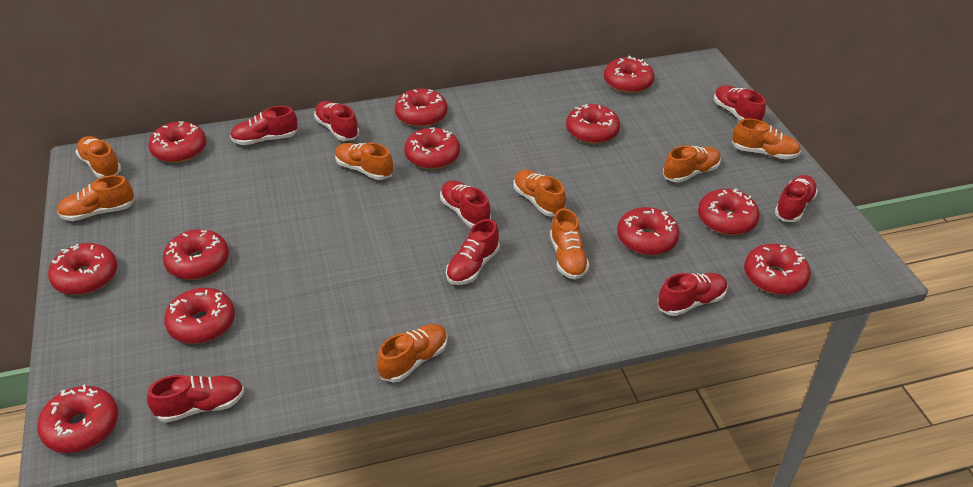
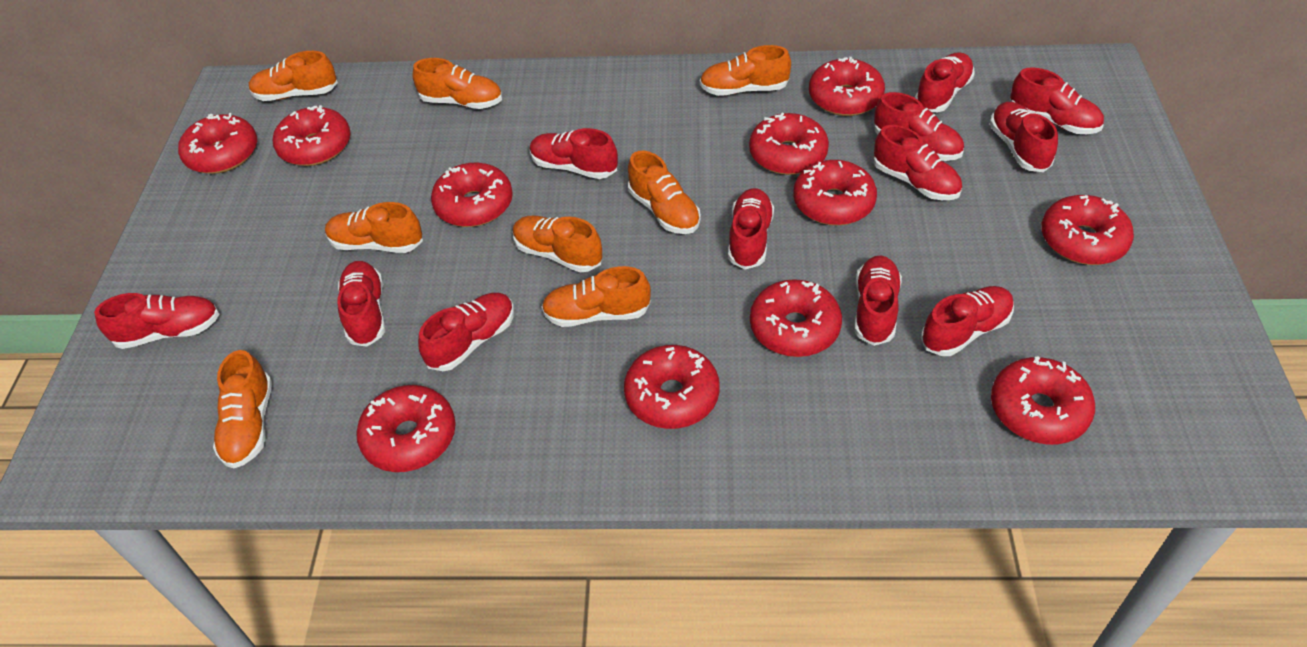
red donut: [37,384,118,453] [48,243,117,295] [148,121,206,163] [163,229,229,280] [164,288,235,344] [395,88,447,127] [404,127,460,169] [566,104,620,144] [604,56,654,93] [617,207,679,255] [698,189,760,235] [744,244,811,295] = 12 -> [178,113,257,174] [273,105,351,166] [356,385,456,472] [431,163,513,227] [624,345,720,429] [749,113,829,175] [750,279,842,357] [793,160,877,226] [809,57,885,116] [991,356,1095,444] [1041,195,1134,265] = 11
red shoe: [147,375,245,423] [230,106,298,145] [314,101,359,141] [440,180,491,228] [446,219,500,285] [657,273,728,316] [714,85,766,121] [775,175,818,222] = 8 -> [94,293,219,349] [337,261,385,347] [418,293,514,371] [530,128,618,179] [728,188,774,270] [855,255,902,346] [874,92,964,161] [874,125,962,200] [915,52,975,112] [921,286,1014,356] [990,102,1058,172] [1010,67,1104,134] = 12

